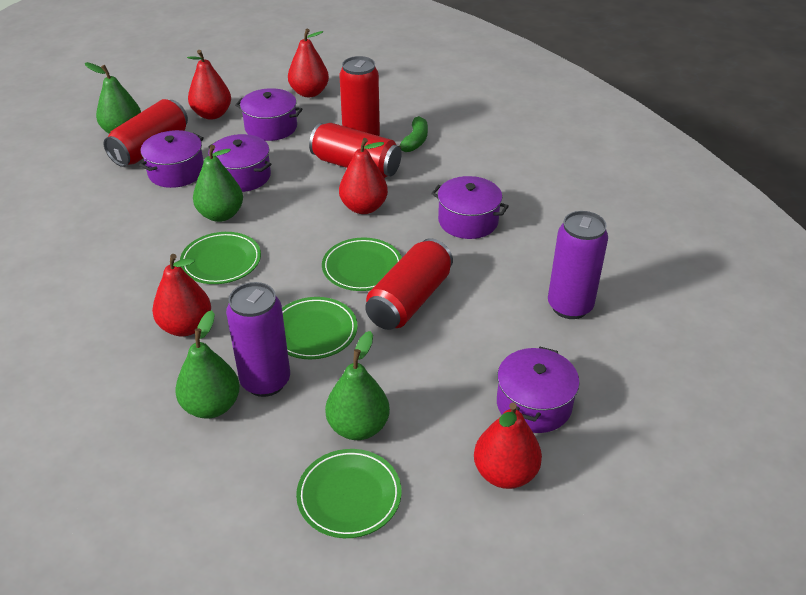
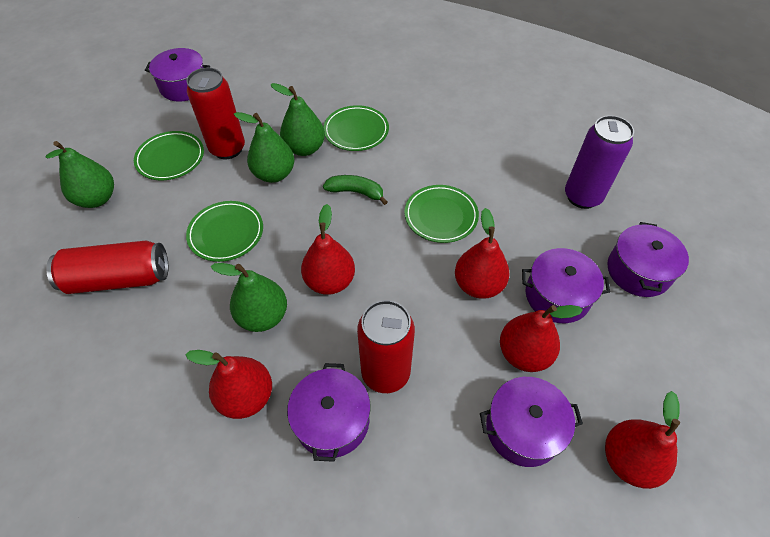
purple can: [226,282,290,397] [548,211,608,319] = 2 -> [565,115,634,209] = 1
red can: [103,99,188,167] [309,123,401,178] [339,56,380,136] [365,238,453,330] = 4 -> [46,240,168,294] [186,68,245,159] [357,300,415,393] = 3

